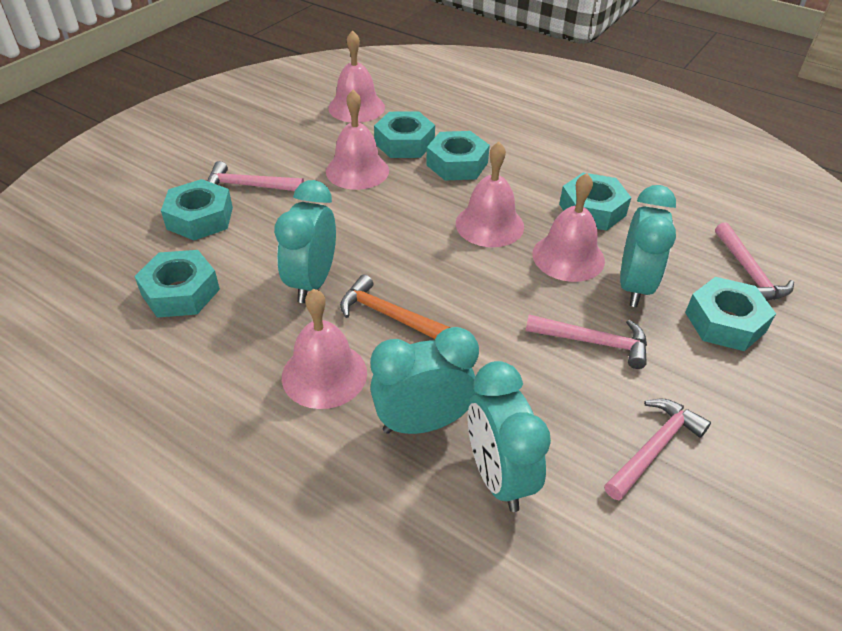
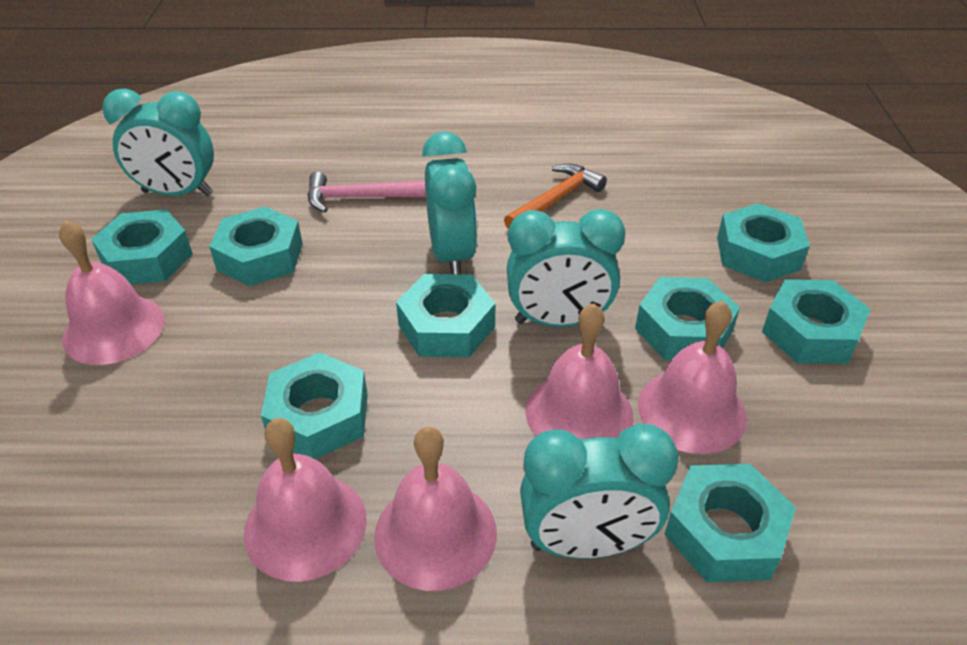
pink hammer: [208,161,304,191] [526,315,647,369] [604,399,711,500] [715,222,794,300] = 4 -> [308,172,426,212] = 1
turquoise nut: [134,250,220,318] [161,179,233,240] [374,111,435,158] [426,131,490,181] [559,173,631,231] [685,277,776,351] = 6 -> [91,209,193,285] [209,207,303,286] [261,352,368,459] [396,274,495,357] [635,277,740,360] [664,464,796,582] [717,203,810,282] [762,279,871,364] = 8

